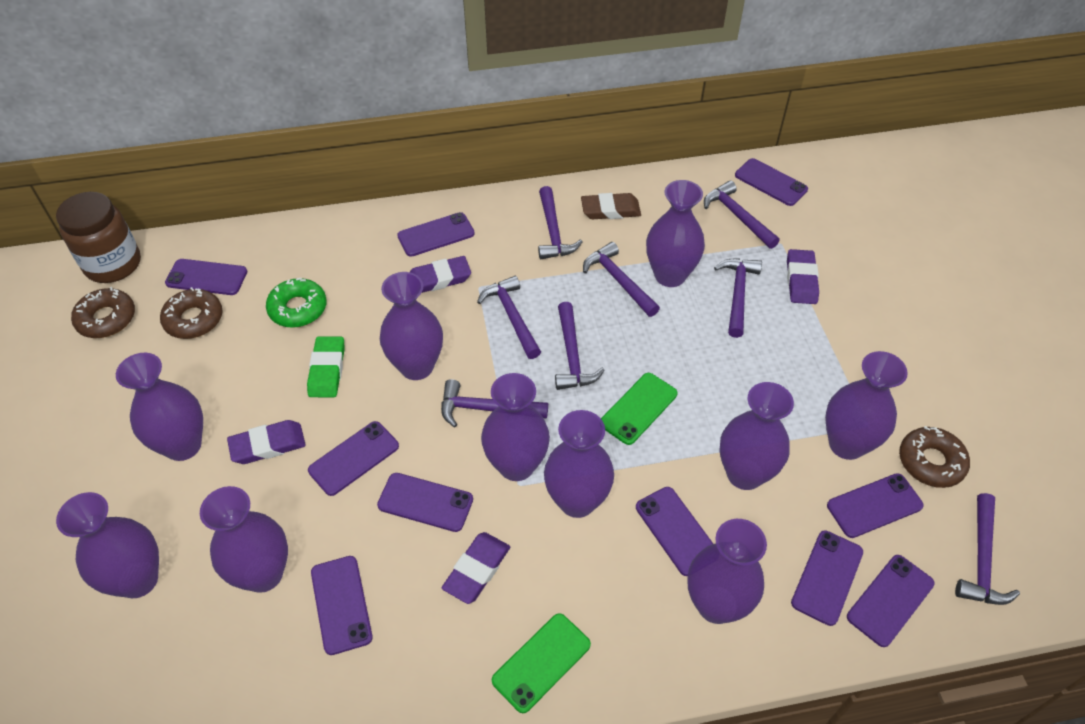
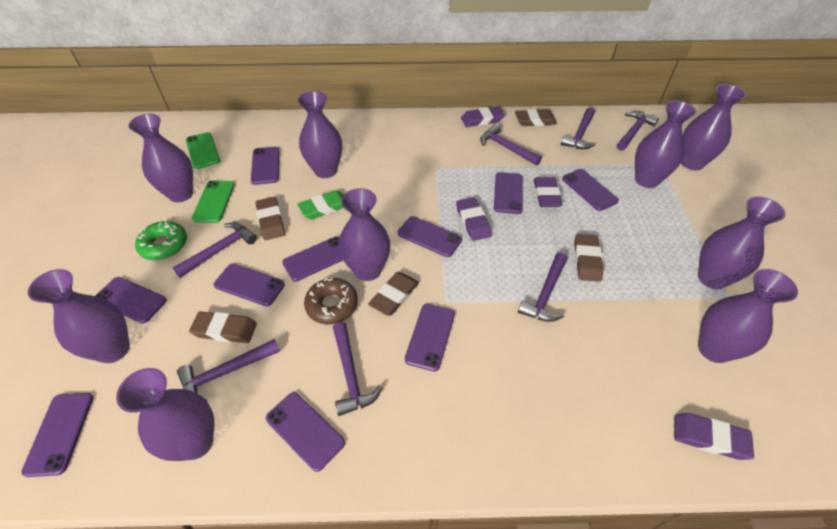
brown donut: [71,287,135,338] [160,287,223,339] [899,426,970,488] = 3 -> [304,278,358,324] = 1
brown eraser: [581,193,641,219] = 1 -> [189,312,257,343] [255,197,285,240] [368,272,419,316] [515,109,557,126] [574,234,603,282] = 5
brown jar: [56,192,141,283] = 1 -> none = 0
purple hammer: [441,379,548,427] [477,276,541,359] [538,186,583,259] [555,302,604,390] [583,242,660,317] [704,180,780,249] [714,258,762,338] [955,493,1020,605] = 8 -> [173,222,257,278] [177,339,280,393] [333,322,382,416] [480,124,542,166] [518,253,568,322] [561,108,595,149] [616,111,659,151] = 7
purple vase: [56,492,159,598] [116,353,203,461] [200,486,288,593] [380,272,443,380] [481,373,550,481] [544,410,614,518] [646,180,705,287] [687,519,767,624] [719,382,794,490] [825,351,908,460] = 10 -> [28,269,130,363] [116,368,214,461] [128,114,193,202] [298,91,342,178] [339,188,390,281] [635,101,696,188] [681,84,746,170] [698,196,786,289] [698,269,798,363] = 9

